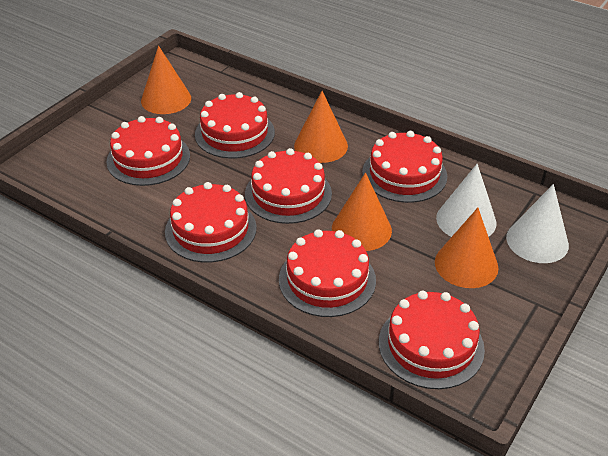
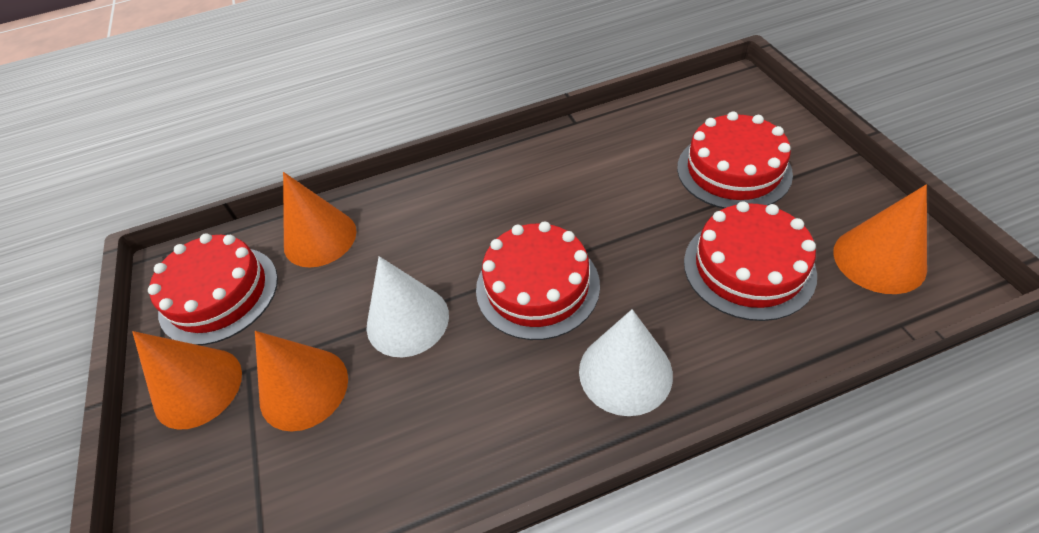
red cake: [106,116,190,186] [165,182,257,263] [195,92,275,159] [245,148,332,224] [279,229,376,317] [362,131,447,203] [379,291,485,389] = 7 -> [148,233,278,345] [476,221,600,340] [677,111,793,209] [684,201,817,321] = 4

